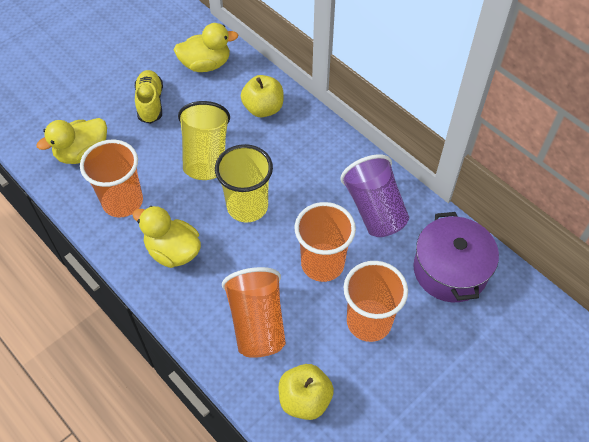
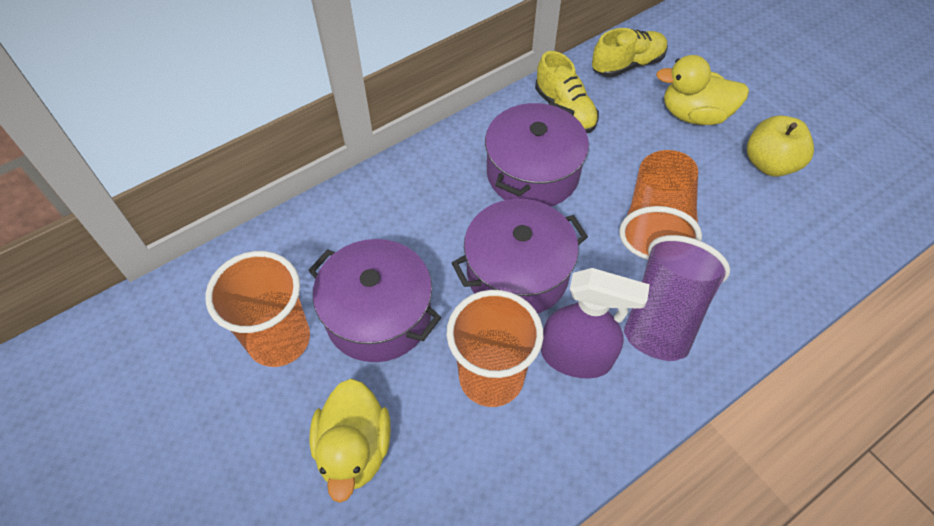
orange cup: [80,140,143,217] [222,267,286,358] [295,202,356,282] [344,261,408,342] = 4 -> [205,251,310,367] [446,290,543,407] [619,150,702,260] = 3
purple pot: [413,212,499,302] = 1 -> [308,239,441,362] [452,199,588,314] [485,102,589,206] = 3
purple spray bottle: none = 0 -> [541,268,650,378] = 1
yellow apple: [241,75,284,117] [278,364,334,420] = 2 -> [747,115,814,177] = 1
yellow cup: [178,101,230,180] [215,144,273,222] = 2 -> none = 0
yellow duck: [36,118,107,164] [132,206,201,268] [174,23,238,72] = 3 -> [309,379,391,503] [656,55,749,125] = 2
yellow shoe: [135,70,163,124] = 1 -> [535,51,599,133] [592,28,668,77] = 2

